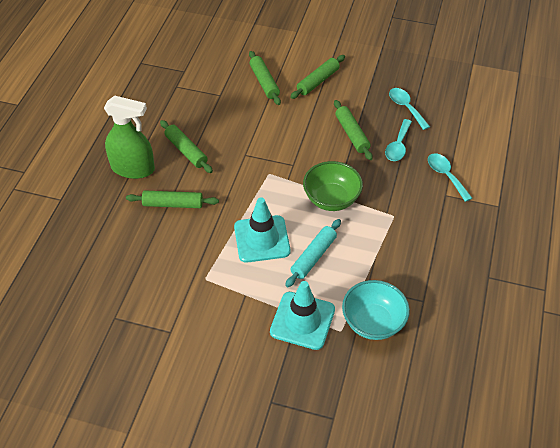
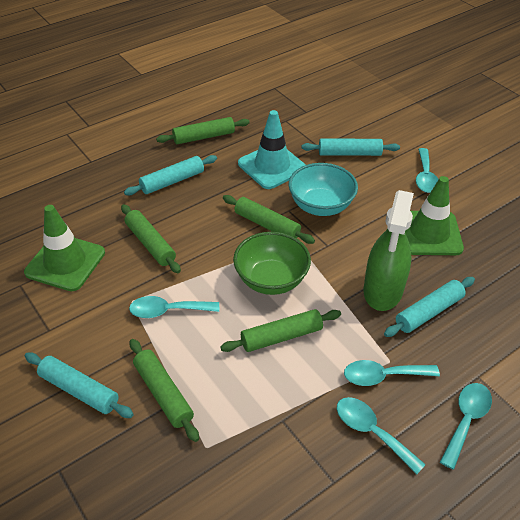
green traffic cone: none = 0 -> [24,205,105,291] [405,176,464,255] = 2
turquoise rolling pin: [285,219,341,287] = 1 -> [25,353,134,418] [124,155,217,196] [301,138,400,156] [384,277,475,337] = 4
turquoise spoon: [385,119,412,161] [389,88,430,130] [428,153,472,202] = 3 -> [129,296,219,318] [337,397,426,474] [344,360,440,386] [416,148,439,193] [440,383,492,470] = 5
turquoise traffic cone: [234,197,291,263] [270,281,335,350] = 2 -> [238,110,306,189] = 1

